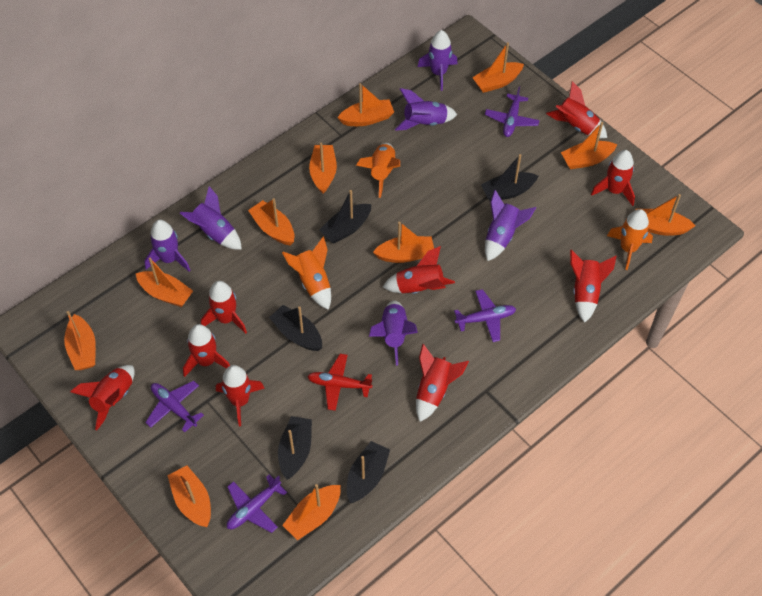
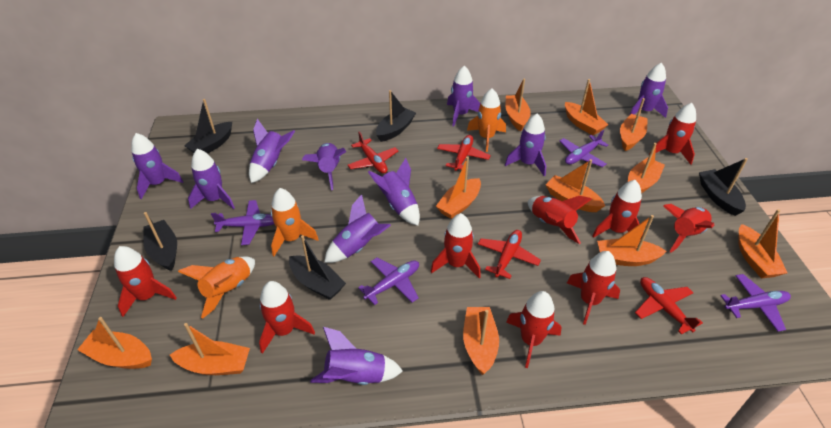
purple rocket: [144,220,190,271] [180,186,242,250] [369,301,418,366] [395,88,457,131] [418,30,457,91] [485,190,536,261] = 6 -> [131,133,183,199] [188,149,235,209] [249,119,295,183] [302,143,346,190] [310,327,403,385] [324,194,391,263] [368,158,420,226] [447,66,480,127] [505,114,546,176] [630,62,668,118] = 10
red plane: [307,354,373,411] = 1 -> [347,131,398,174] [437,135,491,171] [478,230,541,279] [635,277,703,335] = 4

